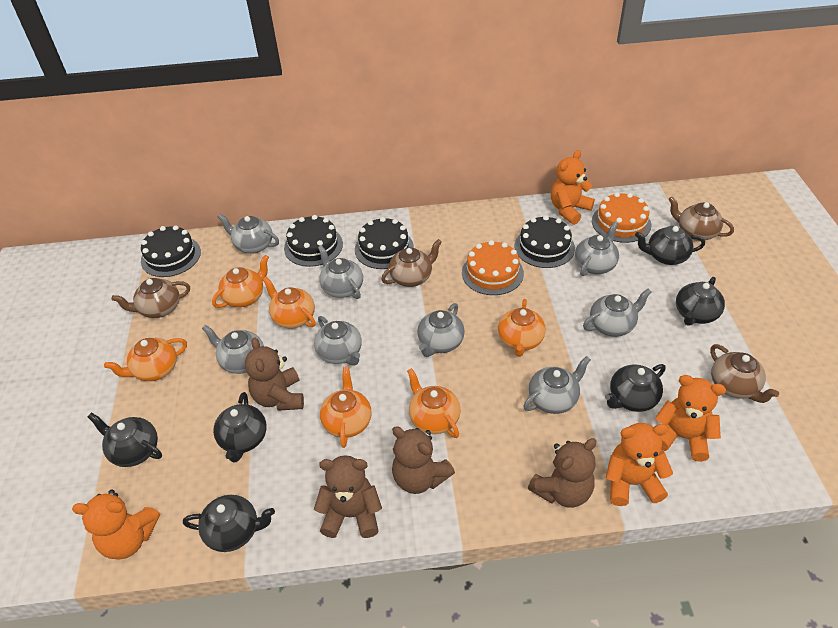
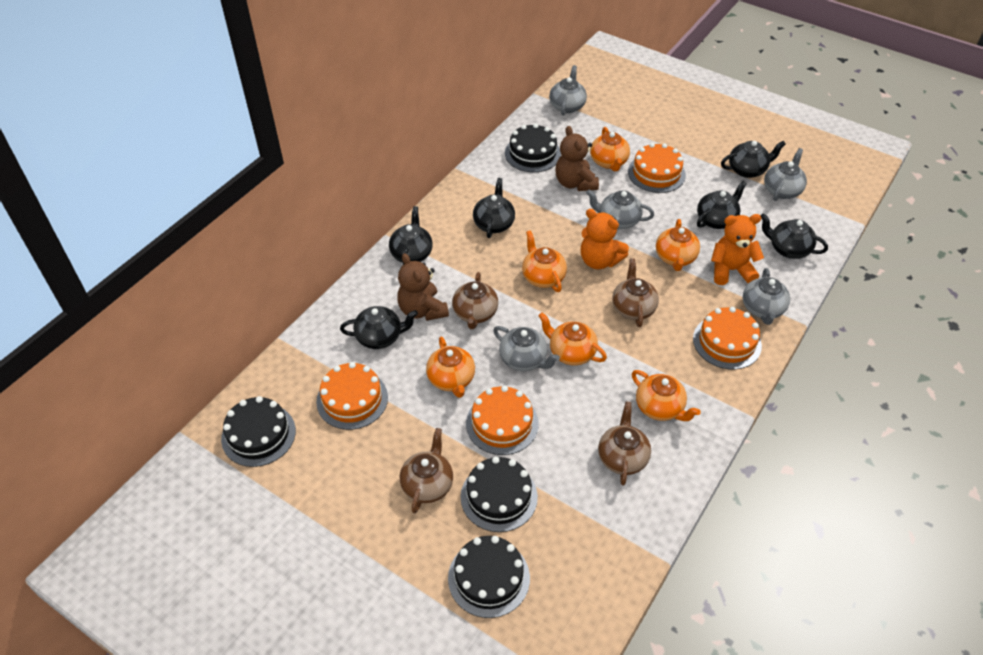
brown teddy bear: [245,337,304,411] [314,455,382,538] [392,426,455,494] [528,438,596,508] = 4 -> [397,253,449,321] [555,126,599,191] = 2
grey teapot: [202,325,264,374] [218,214,279,253] [314,316,362,366] [318,245,363,299] [417,303,465,357] [523,356,591,414] [575,222,619,276] [583,288,652,337] = 8 -> [493,326,560,371] [549,65,587,116] [586,190,654,229] [743,268,790,325] [764,148,807,201] = 5
orange cake: [462,240,524,295] [592,192,651,243] = 2 -> [316,362,388,430] [466,385,539,455] [628,143,686,193] [693,307,762,369] = 4
orange teddy bear: [72,489,160,560] [551,150,595,225] [606,423,673,506] [655,375,726,462] = 4 -> [581,209,629,269] [711,214,764,285] = 2

